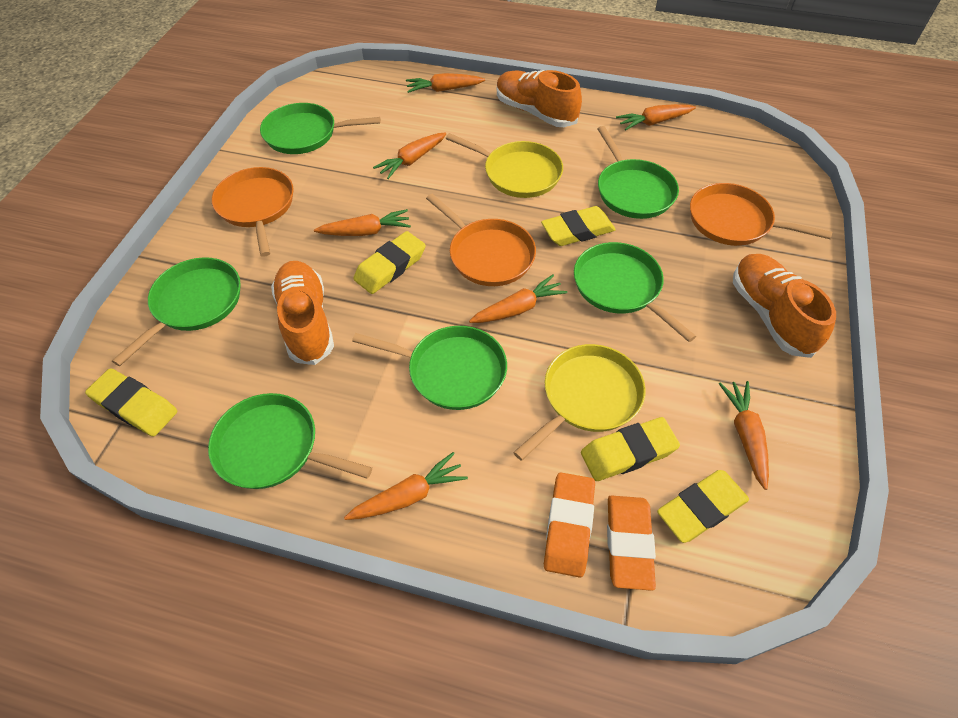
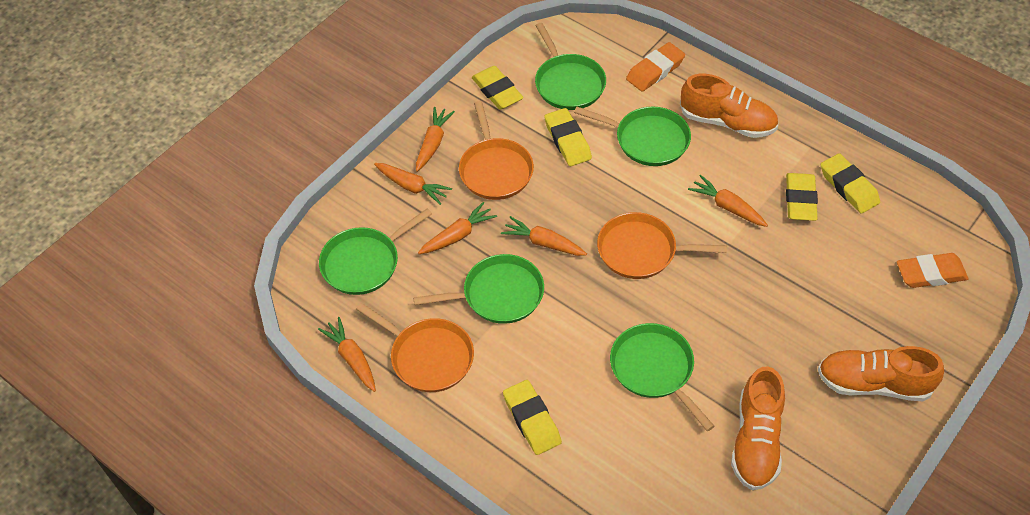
green pan: [112,257,241,366] [208,393,372,489] [260,103,381,154] [352,326,507,410] [574,242,696,342] [597,126,679,219] = 6 -> [319,208,432,295] [413,254,544,324] [535,23,606,110] [574,106,691,166] [610,323,715,431] = 5
orange carrot: [314,209,411,236] [344,452,468,520] [373,132,446,179] [406,73,485,93] [469,275,567,323] [616,104,696,131] [719,381,769,490] = 7 -> [318,317,376,392] [374,163,452,205] [416,107,455,172] [418,202,497,254] [501,216,587,256] [688,175,768,227] = 6
yellow pan: [446,133,563,198] [513,344,646,461] = 2 -> none = 0

